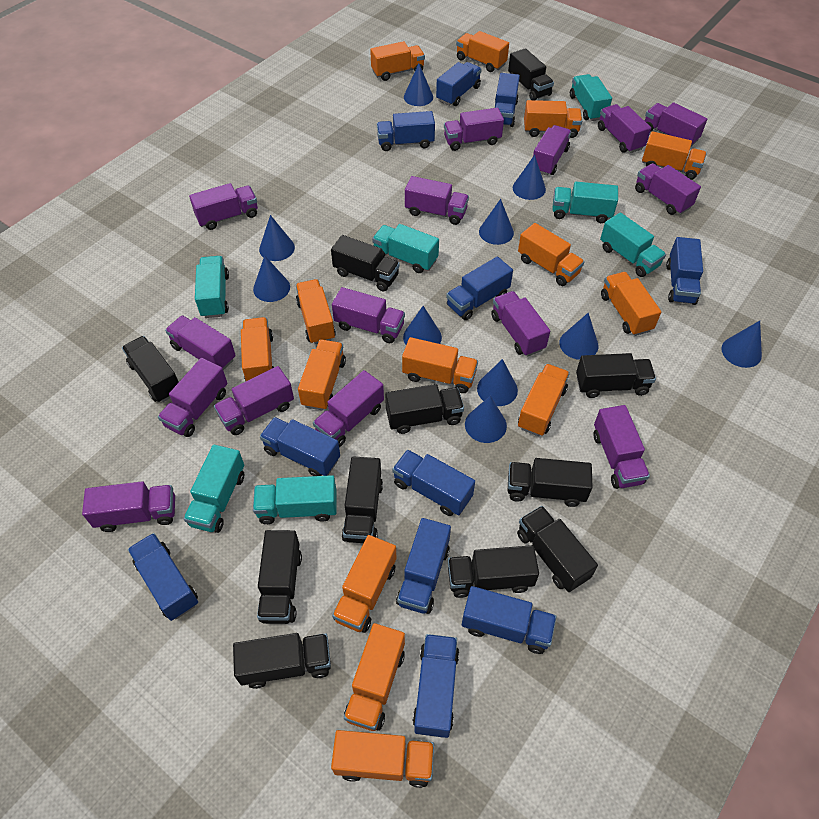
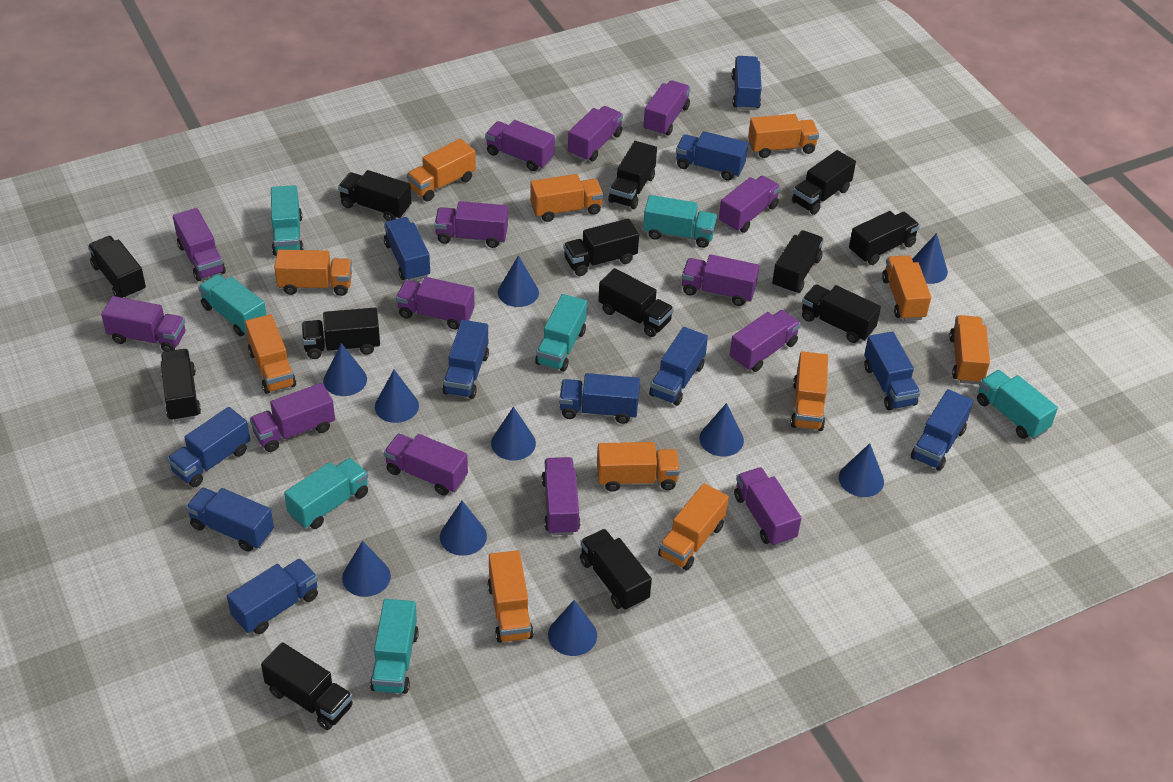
black truck: [122,336,179,402] [233,633,331,689] [257,530,302,624] [331,235,400,292] [342,456,383,543] [385,384,464,434] [448,545,539,598] [508,48,554,100] [508,458,593,507] [517,506,598,592] [576,353,656,398] = 11 -> [88,236,146,299] [161,349,201,422] [261,642,353,730] [302,308,380,359] [338,170,412,221] [563,218,639,276] [580,529,652,611] [598,268,674,337] [608,141,657,209] [772,230,824,294] [792,150,856,215] [802,284,881,343] [849,211,920,265] = 13
orange truck: [241,317,274,381] [296,279,336,344] [298,340,346,411] [331,730,434,788] [332,535,396,633] [344,623,405,731] [370,41,425,81] [402,337,478,393] [456,31,509,72] [518,223,585,286] [518,364,570,436] [524,100,582,138] [601,272,661,336] [642,131,707,180] = 14 -> [245,314,296,394] [274,250,352,296] [407,139,476,201] [487,550,534,643] [530,174,603,222] [597,442,680,492] [658,483,729,570] [748,114,819,158] [791,351,828,431] [882,255,931,321] [949,315,990,384] = 11
purple truck: [82,481,175,532] [158,358,227,437] [165,315,236,370] [189,183,258,230] [214,366,294,435] [313,370,384,447] [332,287,405,343] [405,176,469,225] [444,108,504,151] [491,291,550,357] [533,125,571,176] [593,405,650,489] [598,104,651,153] [635,163,701,215] [645,102,707,146] = 15 -> [101,296,185,352] [173,208,226,281] [250,383,335,452] [384,434,468,495] [396,277,475,330] [434,201,508,248] [485,120,555,171] [541,457,580,535] [568,106,623,161] [643,80,690,136] [682,254,759,306] [719,175,781,233] [730,310,801,372] [734,467,801,547] = 14

